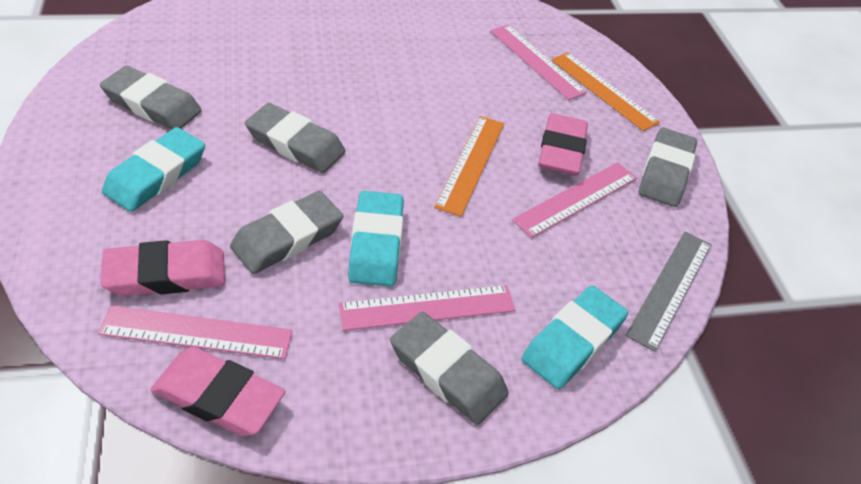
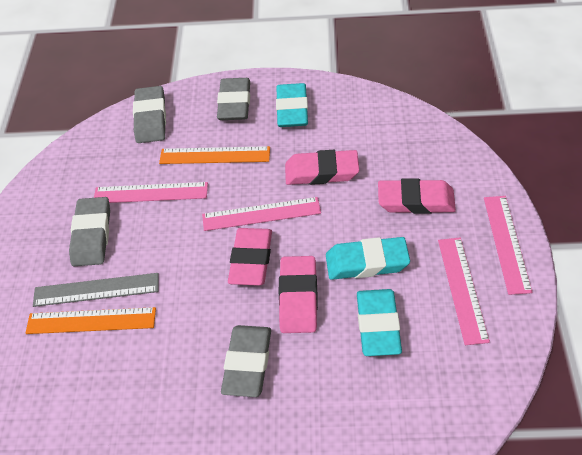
grey eraser: [100,66,202,129] [230,191,343,274] [245,103,345,173] [390,312,509,425] [639,128,697,207] = 5 -> [69,197,110,266] [133,86,166,143] [217,78,250,120] [221,325,271,397] = 4
pink eraser: [100,240,225,296] [150,347,285,436] [538,113,588,175] = 3 -> [228,228,272,286] [279,256,318,333] [285,150,359,185] [378,178,456,214] = 4

